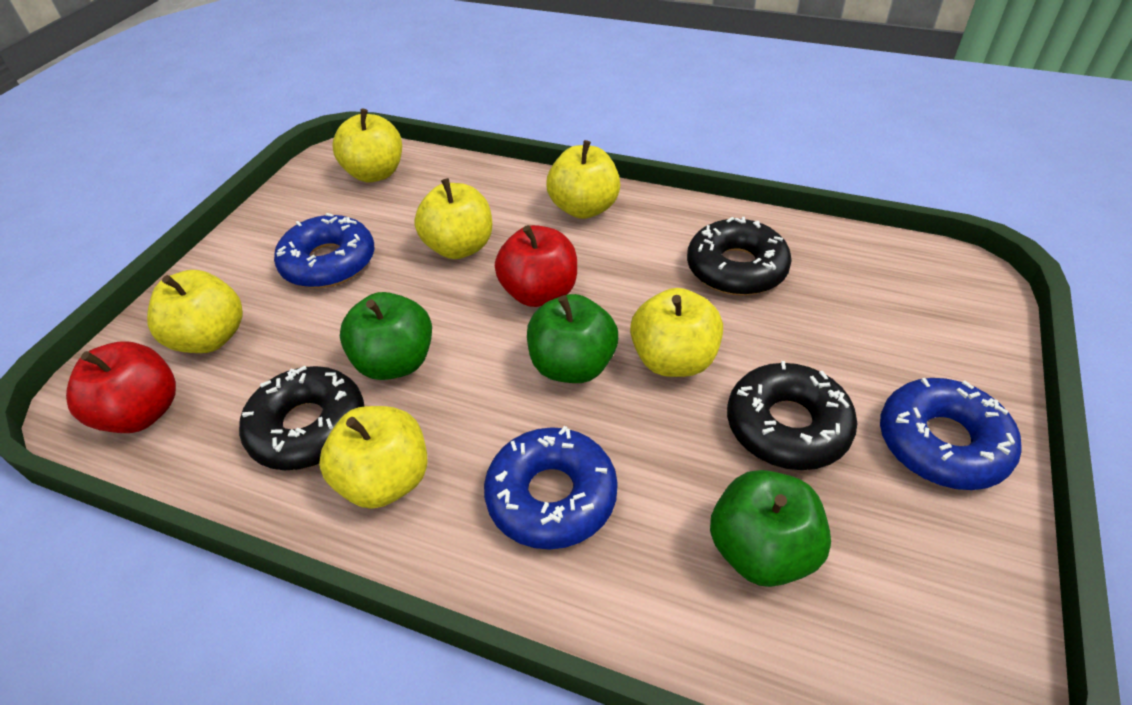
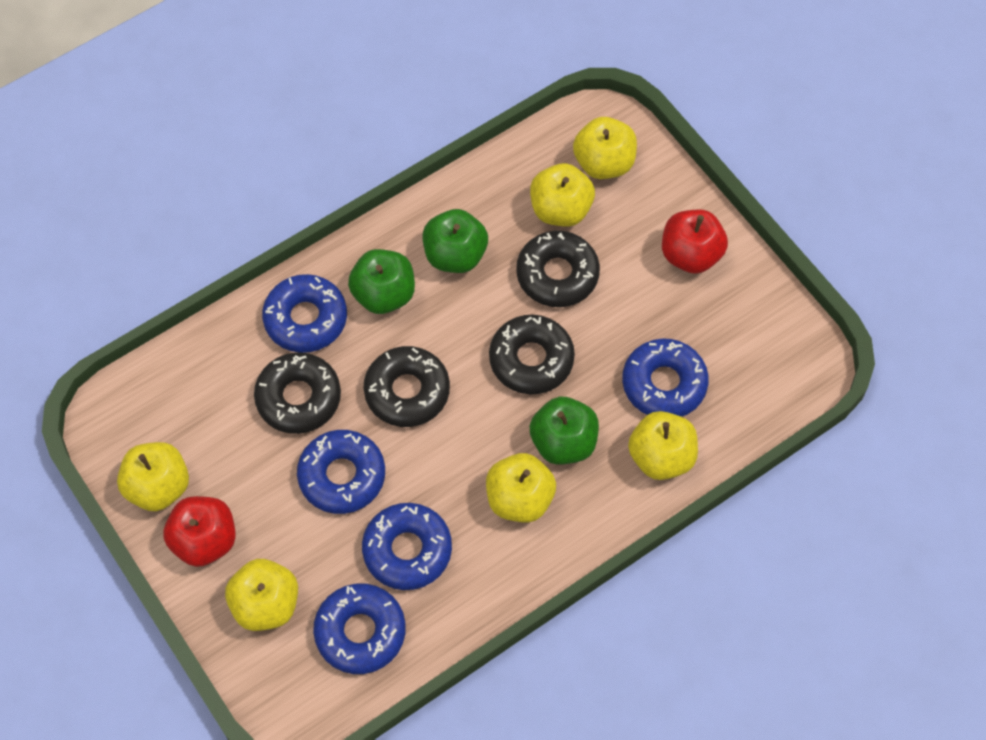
black donut: [239,366,364,470] [687,217,792,295] [727,361,857,470] = 3 -> [254,352,341,434] [364,346,450,427] [489,315,575,394] [516,231,600,307] = 4
blue donut: [274,213,375,288] [484,426,618,550] [880,378,1022,490] = 3 -> [262,274,347,353] [297,430,385,514] [313,584,406,674] [362,503,452,590] [622,338,709,417] = 5

